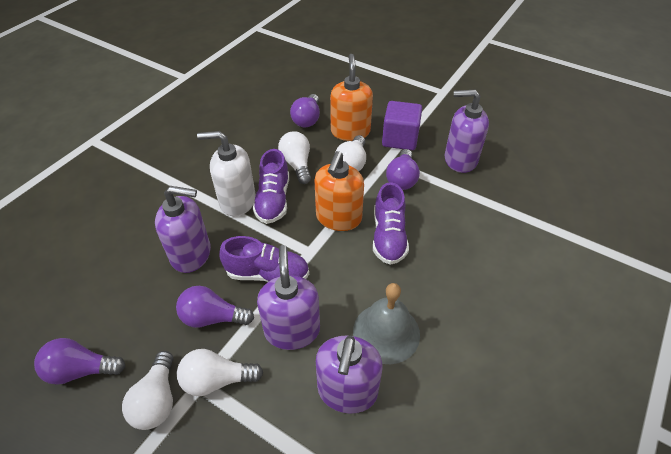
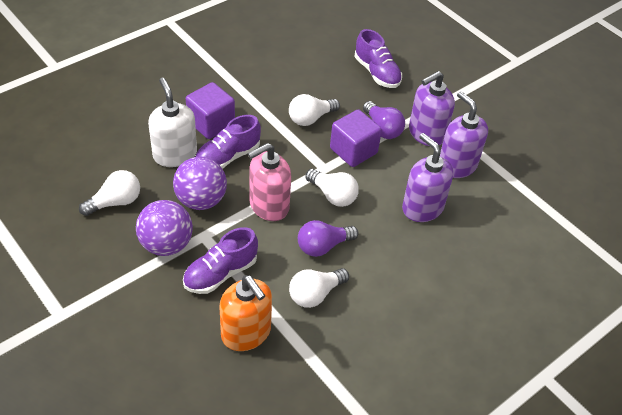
grey bell: [353,283,420,364] = 1 -> none = 0
orange soap dispenser: [314,151,364,231] [330,54,373,141] = 2 -> [219,275,272,351] = 1
pink soap dispenser: none = 0 -> [248,143,291,221] = 1
purple ball: none = 0 -> [136,200,193,256] [173,157,227,210] = 2
purple cube: [382,101,422,150] = 1 -> [186,82,235,139] [330,109,382,167] = 2
purple light bulb: [34,338,126,385] [176,286,254,328] [290,94,320,127] [386,149,420,190] = 4 -> [298,220,359,257] [363,101,405,139] = 2
purple soap dispenser: [155,186,211,273] [257,245,320,350] [316,335,382,414] [445,90,489,173] = 4 -> [402,133,454,222] [409,71,455,146] [440,91,488,178] = 3

